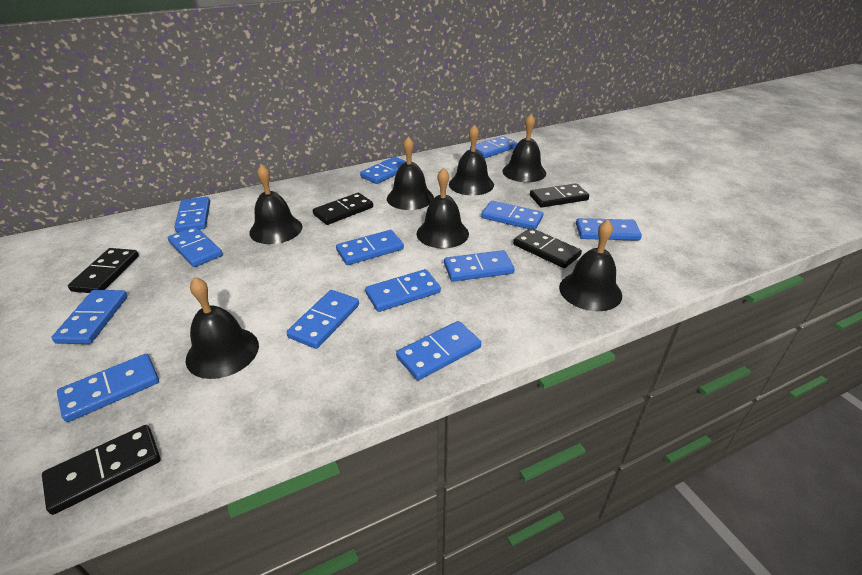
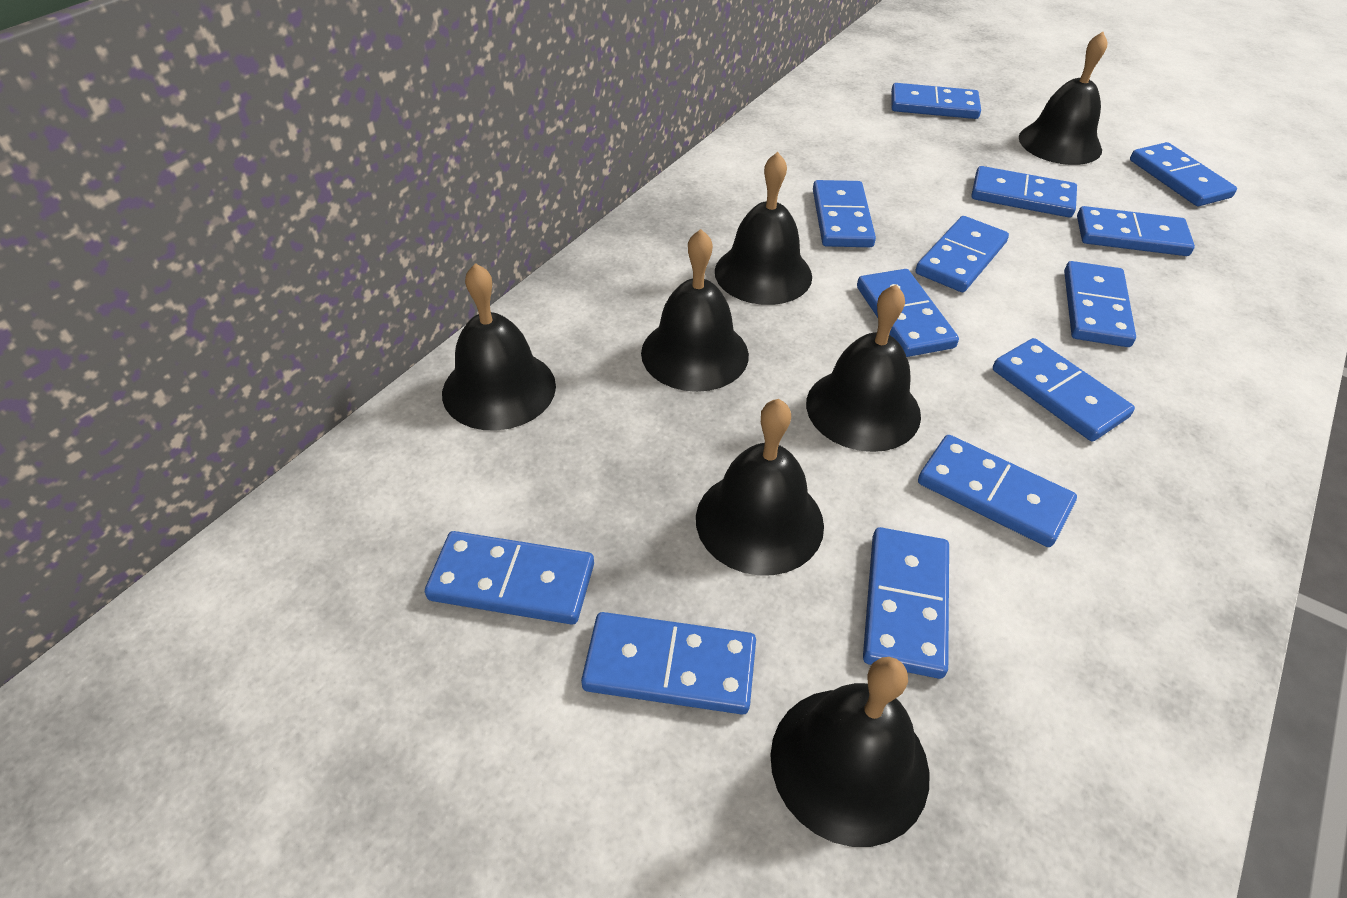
black domino: [42,425,160,515] [68,248,139,293] [313,193,373,225] [513,228,582,268] [530,183,589,207] = 5 -> none = 0

